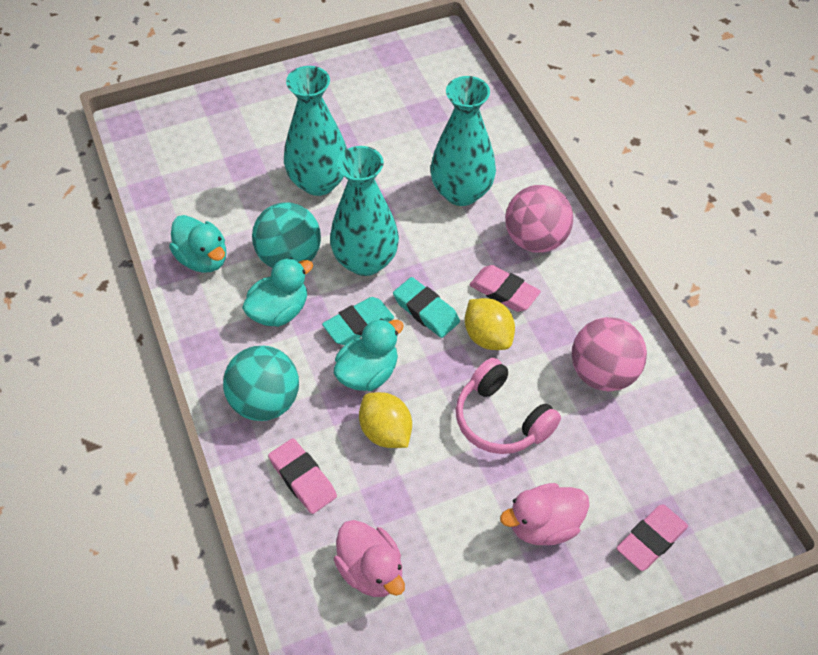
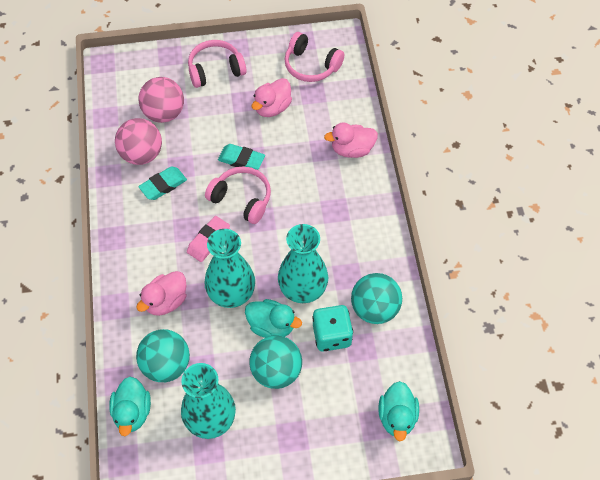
pink duck: [334,520,405,597] [500,483,589,545] = 2 -> [136,271,187,316] [252,78,292,117] [324,123,378,158] = 3
pink eraser: [268,438,337,514] [469,265,541,312] [617,504,688,571] = 3 -> [187,216,230,262] = 1
pink headphones: [456,358,561,454] = 1 -> [188,40,247,88] [205,166,271,224] [284,32,344,82] = 3
turquoise ball: [223,346,299,421] [252,203,321,268] = 2 -> [136,329,190,382] [249,335,302,389] [351,273,402,324] = 3
turquoise dice: none = 0 -> [312,305,353,352] = 1
yellow lemon: [359,392,412,448] [465,298,515,350] = 2 -> none = 0

